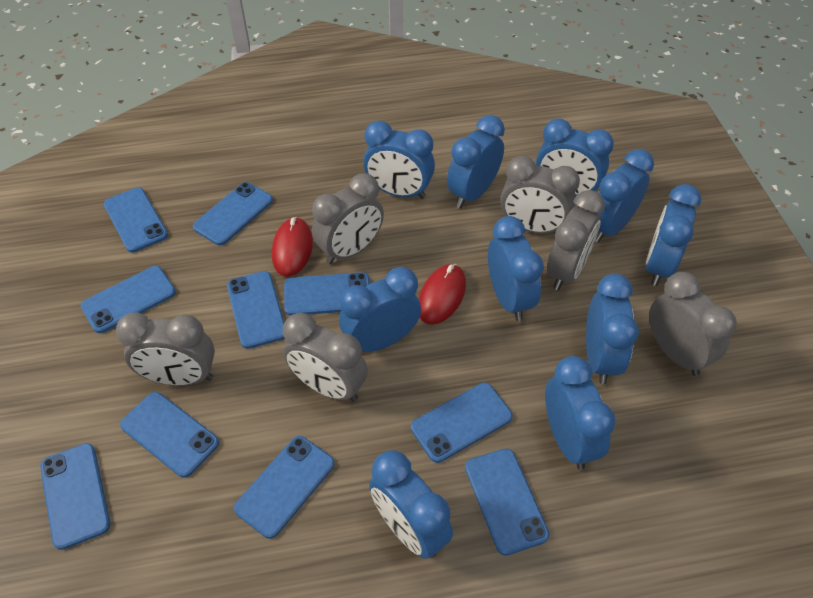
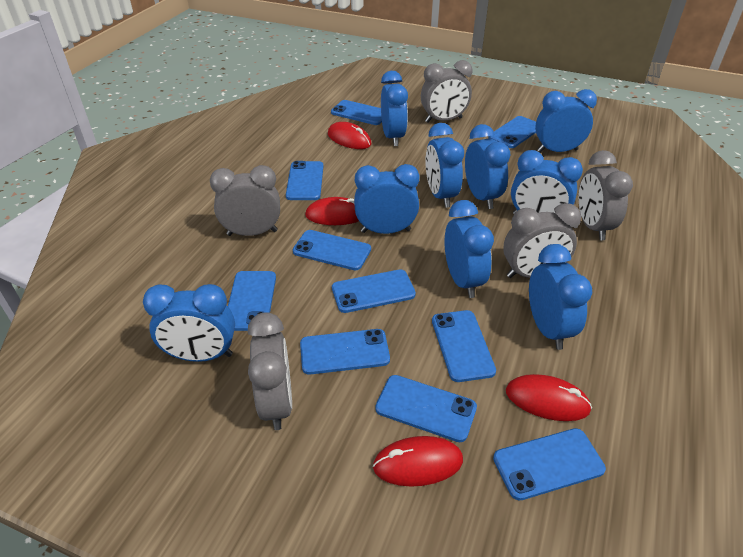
blue clock: [339,267,421,352] [363,121,435,199] [369,450,453,559] [447,115,505,208] [488,216,544,321] [536,118,614,196] [545,356,615,470] [586,274,639,384] [595,149,654,243] [646,184,702,286] = 10 -> [143,284,235,362] [354,164,419,234] [381,71,408,146] [425,123,464,208] [444,200,494,298] [465,124,511,209] [511,150,583,214] [529,244,592,350] [535,89,597,152] = 9
grey clock: [116,312,215,386] [283,313,368,402] [312,173,384,264] [500,156,580,234] [547,190,605,290] [649,272,737,376] = 6 -> [210,165,280,236] [247,312,292,430] [421,60,472,123] [503,203,581,278] [579,150,633,240] = 5
red mouse: [272,217,313,277] [419,264,466,325] = 2 -> [305,197,359,225] [328,122,371,149] [373,436,463,487] [506,374,592,421] = 4

